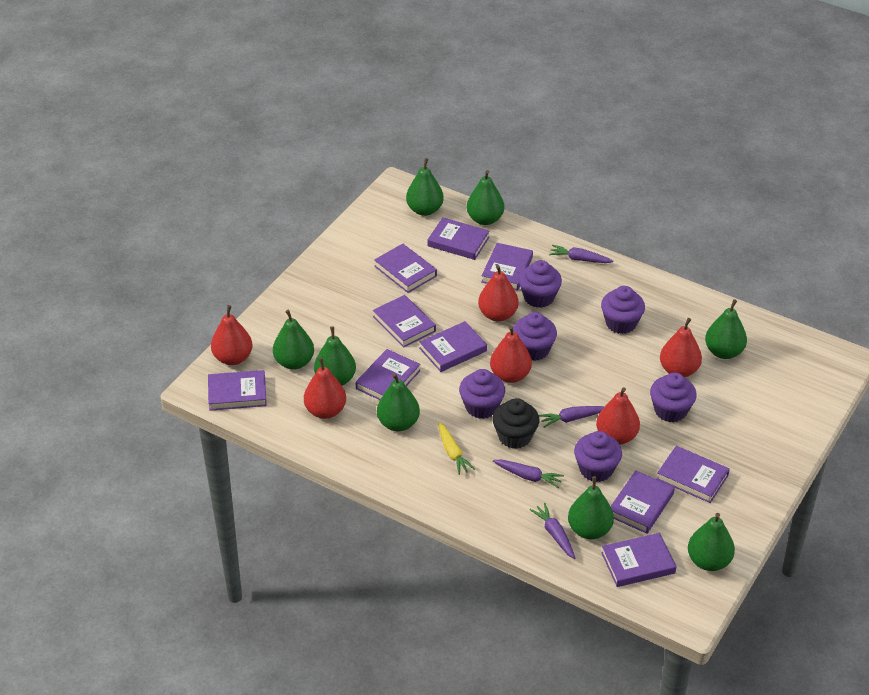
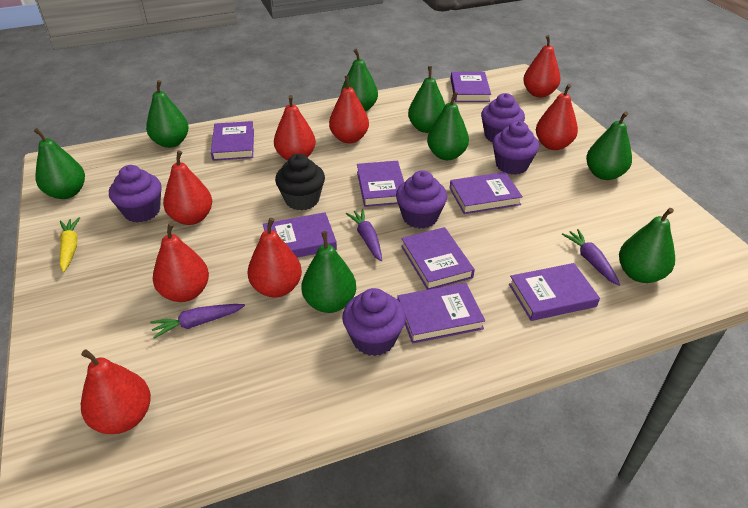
purple book: [208,370,267,411] [356,349,421,400] [373,295,436,348] [374,244,437,293] [419,321,487,372] [428,217,489,260] [481,243,533,291] [601,533,677,587] [611,470,675,534] [657,446,730,503] = 10 -> [211,121,254,161] [263,212,337,258] [357,161,404,207] [397,283,485,344] [401,227,475,290] [450,172,523,214] [451,72,491,102] [509,263,600,321] = 8
purple carrot: [493,459,564,488] [529,503,575,559] [539,406,605,428] [549,245,614,263] = 4 -> [150,304,245,339] [346,209,382,261] [562,229,620,286] = 3
purple cupcake: [459,369,505,419] [513,312,557,361] [519,260,562,308] [574,431,622,482] [601,286,645,334] [650,372,697,423] = 6 -> [109,165,162,222] [342,288,406,356] [396,170,447,229] [481,93,525,142] [492,121,539,175] = 5
red pear: [211,305,252,365] [304,358,346,419] [478,265,519,322] [490,326,532,383] [596,387,640,445] [660,318,702,377] = 6 -> [81,349,151,434] [153,222,209,302] [163,150,212,225] [248,218,302,298] [274,95,316,161] [329,76,369,143] [523,35,561,97] [536,84,578,150] = 8

